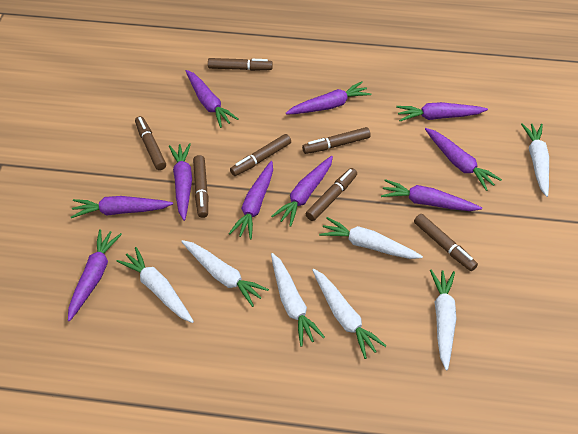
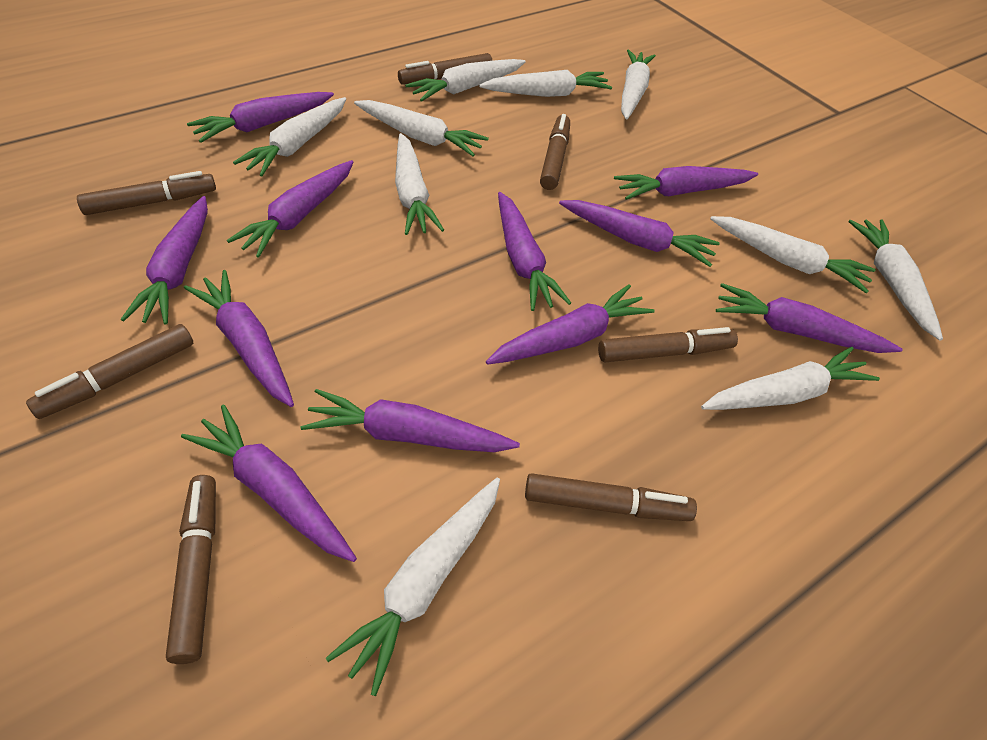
purple carrot: [68,229,122,321] [71,196,173,218] [169,143,192,221] [186,70,238,128] [229,161,273,240] [271,156,333,227] [286,82,371,115] [381,179,482,211] [396,102,488,121] [425,128,502,191] = 10 -> [121,196,208,325] [181,404,357,562] [184,270,294,407] [187,92,334,143] [227,160,353,258] [301,389,520,452] [486,284,655,365] [498,192,571,311] [559,200,720,267] [614,166,758,200] [716,283,903,353] = 11
white carrot: [117,247,194,323] [181,240,269,307] [271,253,325,347] [313,269,386,359] [319,217,423,259] [430,270,456,370] [521,123,549,197] = 7 -> [233,97,346,176] [326,477,500,696] [354,100,489,157] [395,133,444,235] [405,59,526,102] [479,70,612,97] [621,50,656,120] [701,347,880,410] [710,216,875,293] [848,219,943,341] = 10

